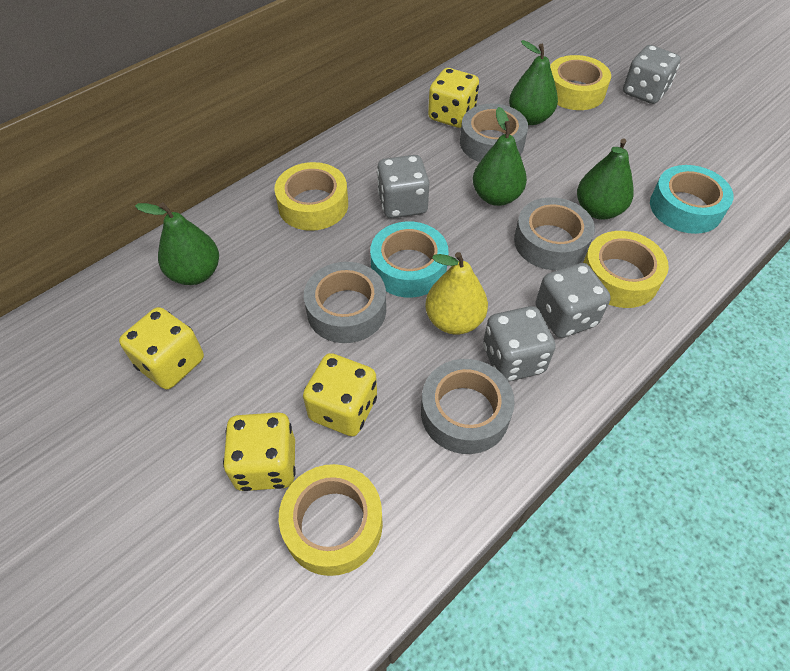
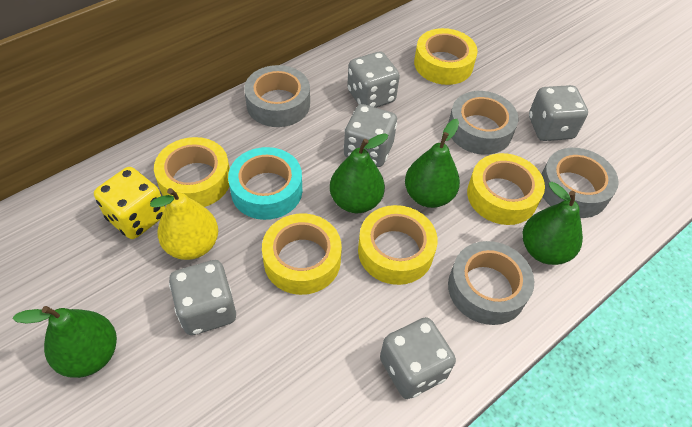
grey dice: [377,155,430,218] [483,306,556,382] [536,263,611,338] [623,45,681,104] = 4 -> [169,260,236,335] [344,104,397,167] [347,52,400,108] [380,317,456,399] [529,85,588,141] = 5
turquoise tape: [370,221,448,298] [650,165,734,234] = 2 -> [228,147,302,220] = 1
yellow dice: [119,307,204,389] [223,412,296,491] [303,353,377,436] [428,68,479,128] = 4 -> [94,167,165,239] = 1
yellow tape: [274,162,348,231] [279,464,383,576] [550,55,611,110] [583,231,669,308] = 4 -> [154,137,230,207] [262,213,342,295] [358,205,438,285] [414,28,478,85] [467,153,545,225] = 5

